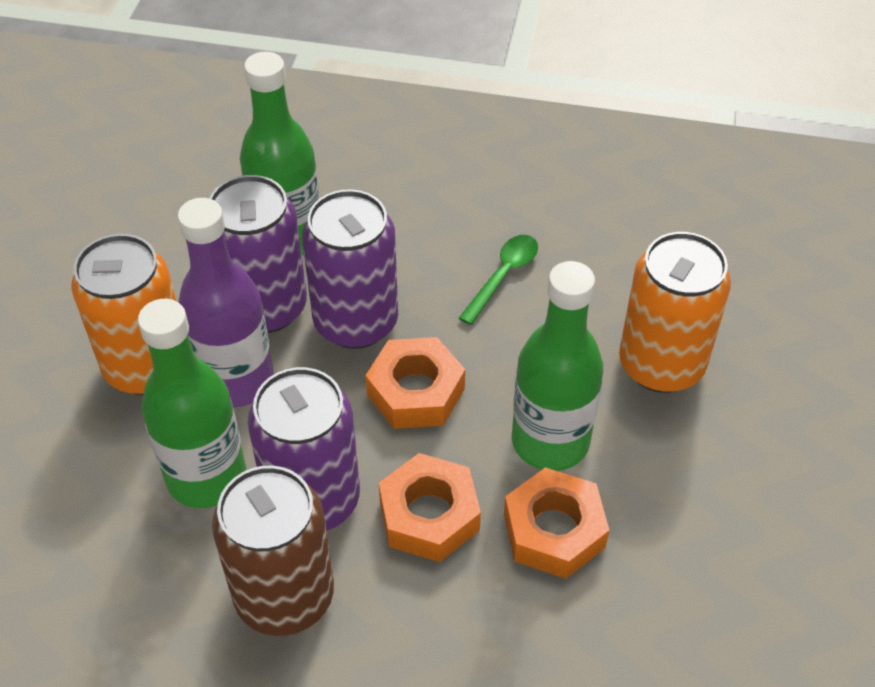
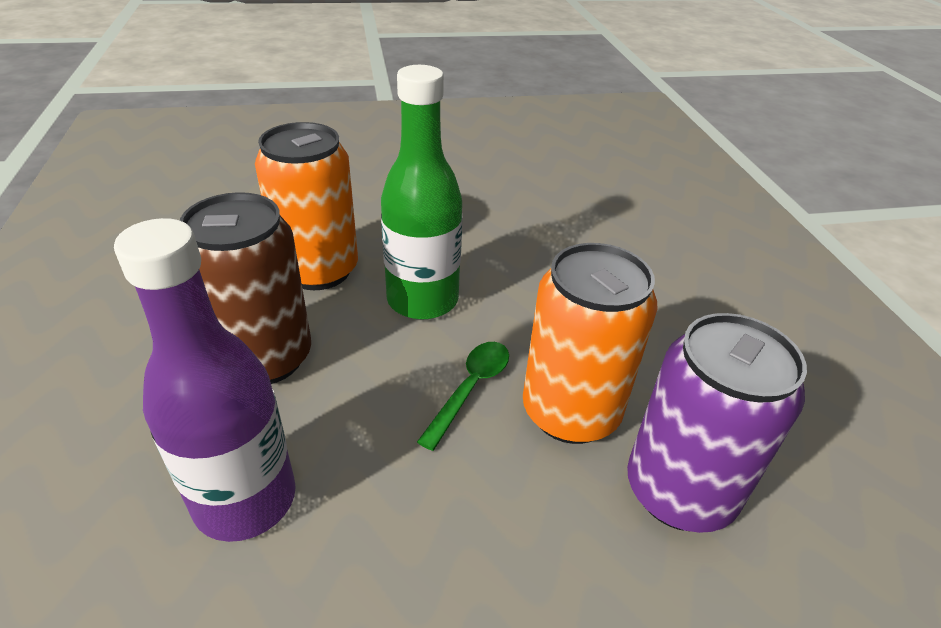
green bottle: [138,299,246,508] [240,52,320,256] [512,261,603,471] = 3 -> [381,65,463,320] = 1
orange nut: [365,337,465,429] [379,453,481,562] [504,467,610,579] = 3 -> none = 0
purple can: [209,175,307,333] [248,367,360,531] [302,189,398,349] = 3 -> [627,313,807,533] = 1

